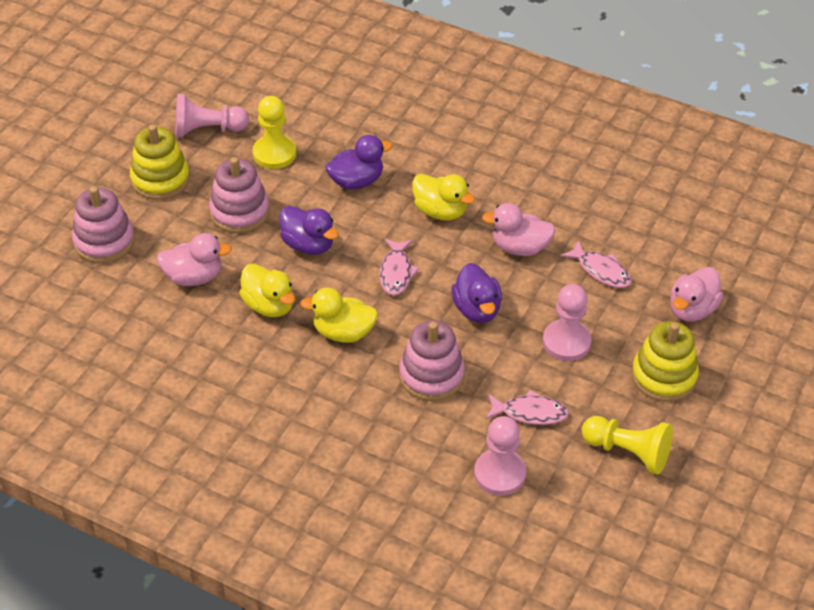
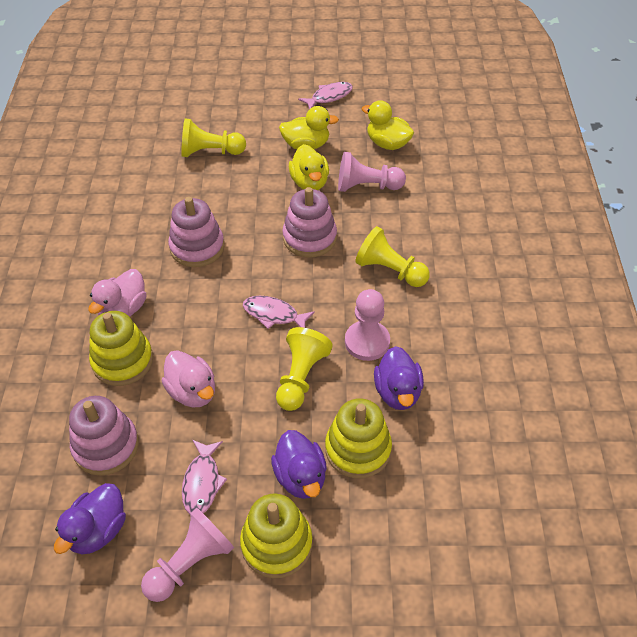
pink duck: [157,233,232,286] [482,203,556,256] [670,267,723,322] = 3 -> [88,269,147,317] [161,350,215,407] = 2
yellow pawn: [253,96,296,169] [582,416,673,475] = 2 -> [181,118,246,157] [276,327,333,411] [355,226,430,287] = 3
yellow stacking toy: [130,124,190,200] [632,321,699,402] = 2 -> [89,311,153,386] [240,493,312,578] [325,398,392,478] = 3

